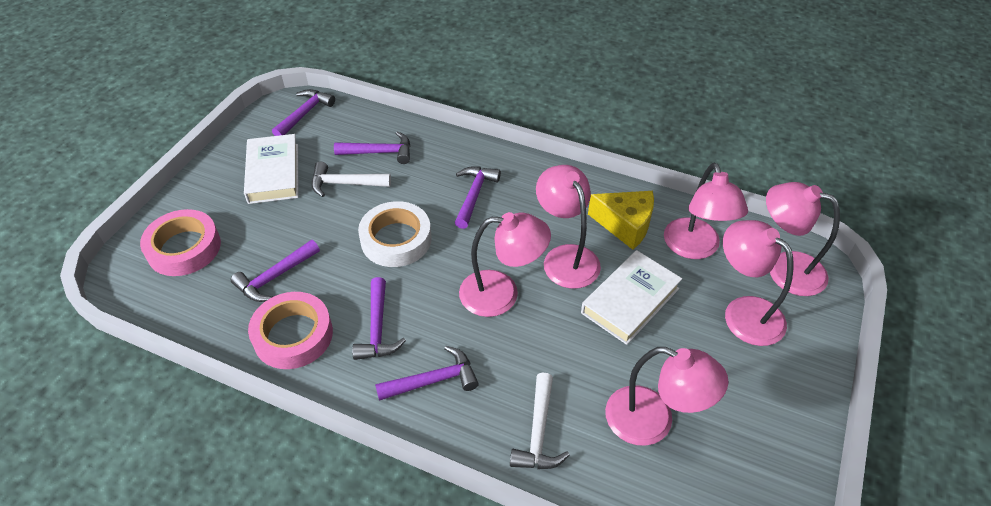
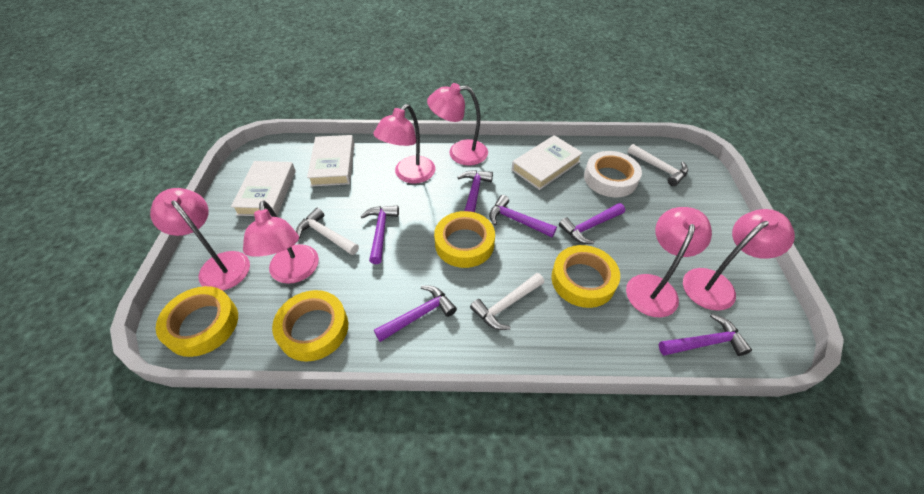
pink tape: [140,209,221,276] [248,292,333,369] = 2 -> none = 0
white book: [244,134,298,204] [581,250,682,345] = 2 -> [231,161,296,217] [307,135,354,187] [512,135,583,190] = 3
white hammer: [312,162,391,197] [510,373,569,469] = 2 -> [296,208,359,255] [470,273,544,330] [627,144,688,186] = 3
yellow cheese: [588,191,654,250] = 1 -> none = 0
yellow tape: none = 0 -> [156,286,238,357] [272,290,348,362] [434,211,495,268] [551,245,620,308] = 4

